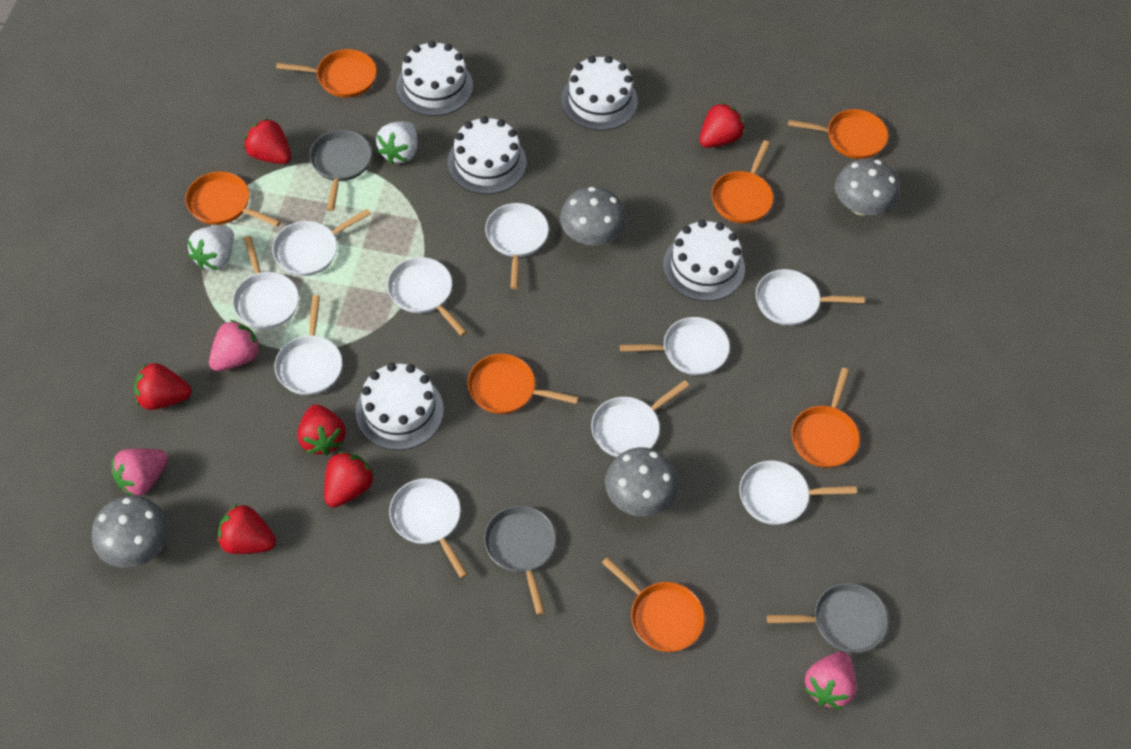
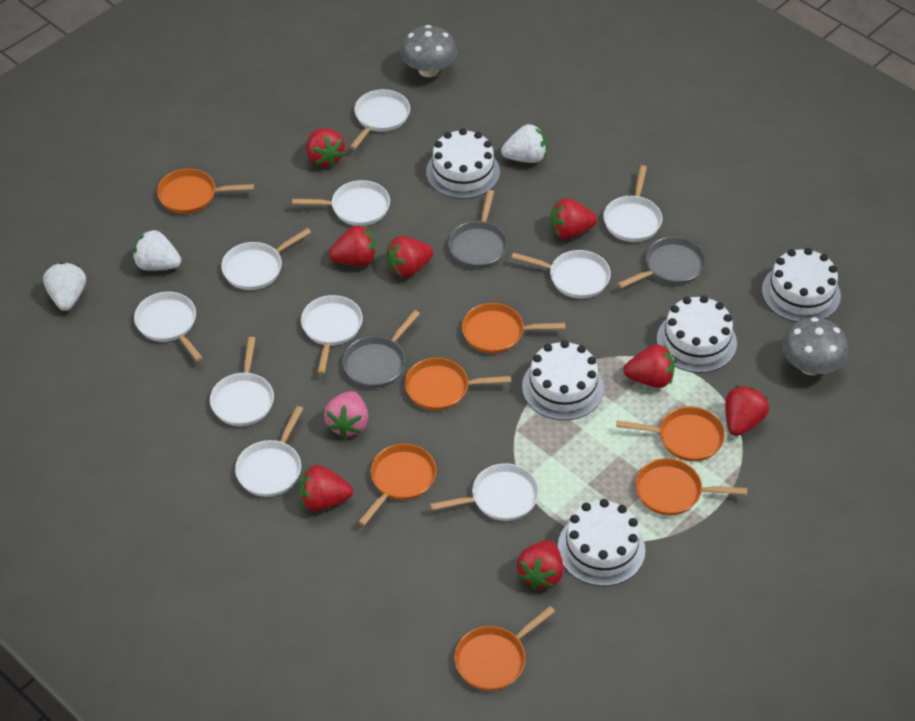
grey mushroom: [92,495,169,568] [560,187,626,245] [605,447,678,517] [835,158,900,215] = 4 -> [400,25,457,77] [782,317,848,375] = 2
pink strawberry: [112,448,168,496] [209,320,261,371] [804,652,857,709] = 3 -> [324,391,368,438] = 1
red strawberry: [134,363,192,410] [217,504,276,554] [244,118,291,164] [297,404,346,456] [324,451,374,508] [699,102,745,148] = 6 -> [299,465,353,511] [307,128,345,167] [329,225,376,266] [386,236,433,277] [517,540,563,590] [550,198,597,239] [623,344,675,388] [725,385,769,436] = 8
white strawberry: [188,226,234,270] [376,121,417,164] = 2 -> [43,262,86,311] [133,229,181,270] [501,124,547,163] = 3

